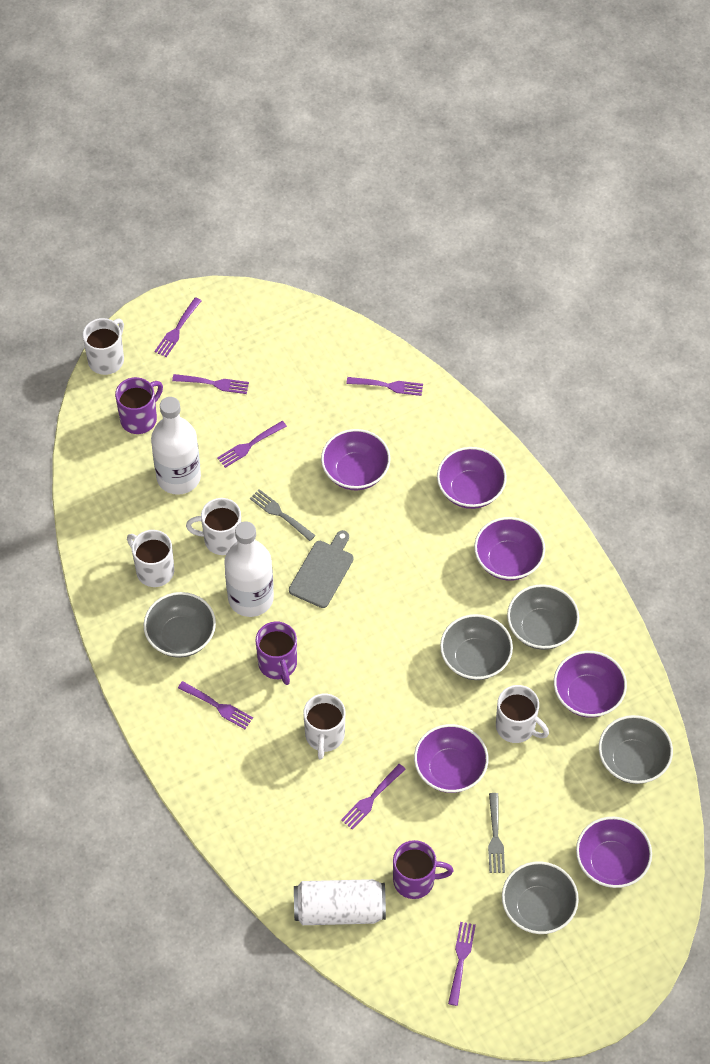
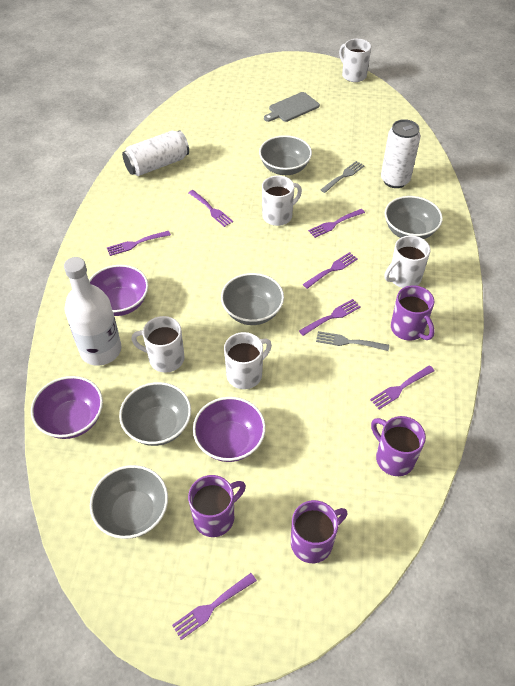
purple bowl: [321,429,390,490] [414,724,488,793] [437,447,507,509] [474,517,545,581] [554,651,627,718] [576,817,652,888] = 6 -> [31,376,103,439] [89,265,148,316] [193,397,266,462] = 3
purple mug: [115,377,163,434] [256,622,297,685] [393,840,453,899] = 3 -> [188,475,246,537] [291,500,347,563] [371,416,426,476] [391,285,435,341] = 4
white bottle: [151,397,201,495] [224,522,274,617] = 2 -> [64,257,121,366] = 1
white can: [294,879,386,925] = 1 -> [122,130,189,176] [381,119,421,188] = 2

